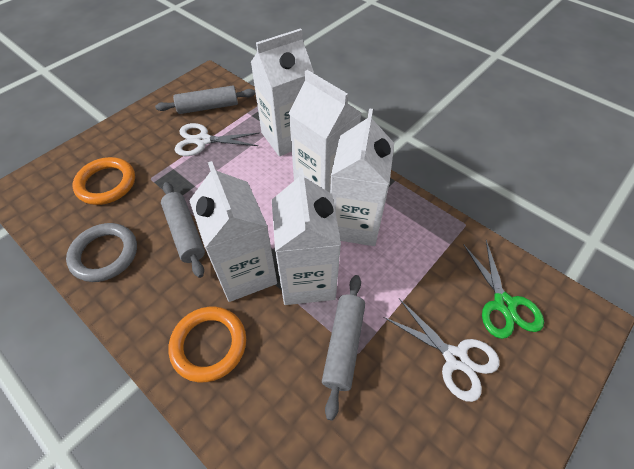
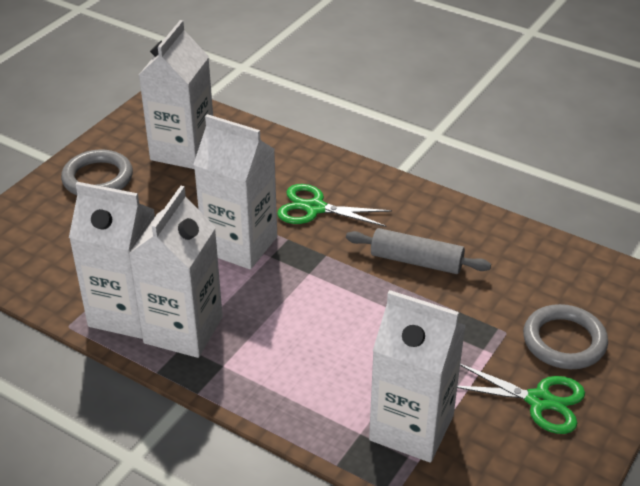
green scissors: [463,240,544,339] = 1 -> [277,184,392,227] [457,364,585,434] = 2
grey ring: [66,223,137,282] = 1 -> [61,150,133,195] [523,304,608,369] = 2
grey rolling pin: [155,86,255,114] [161,182,205,278] [322,275,365,421] = 3 -> [346,228,491,274] = 1
orange ring: [72,157,135,205] [169,307,246,382] = 2 -> none = 0
white scissors: [175,123,259,156] [383,299,499,402] = 2 -> none = 0

